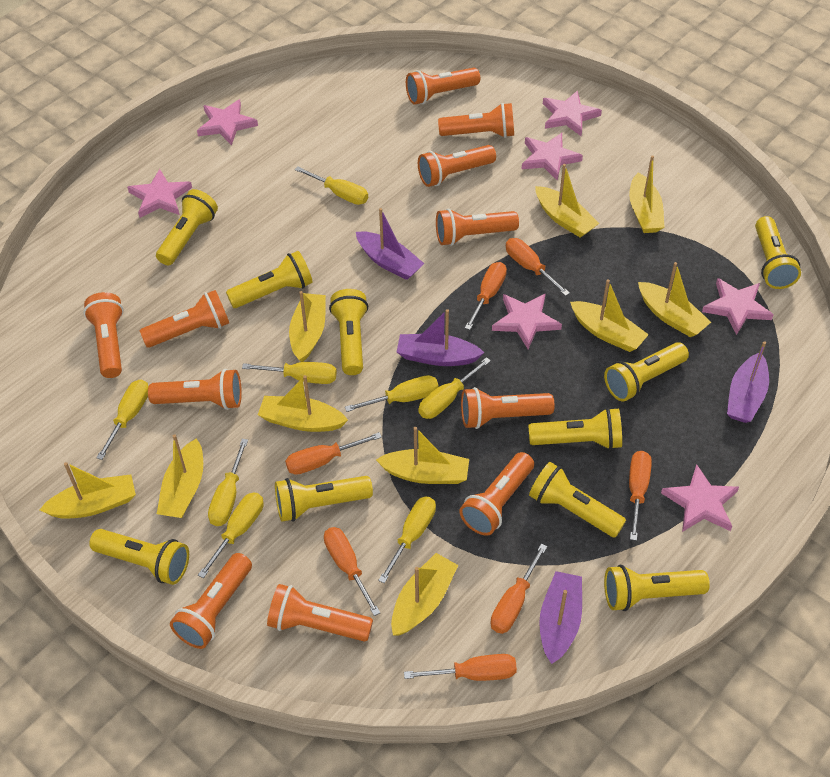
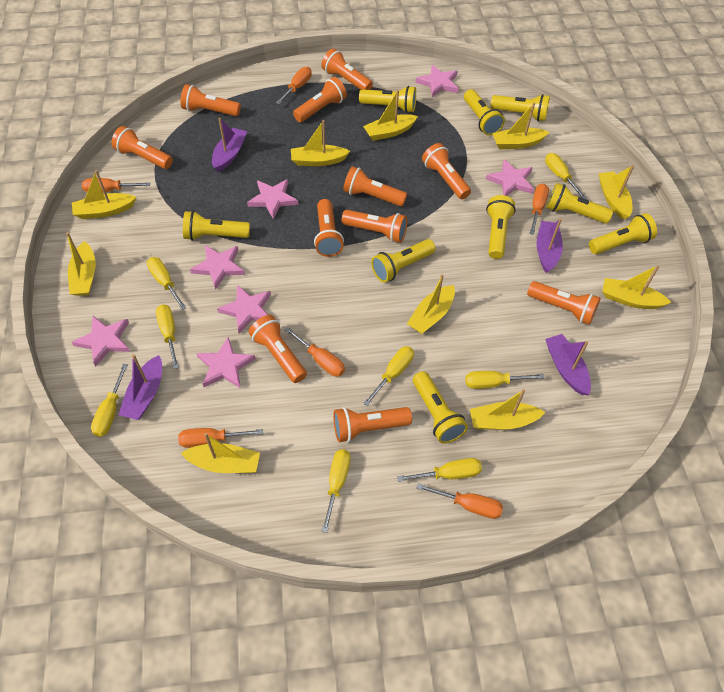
orange screwdriver: [285,432,382,475] [324,527,380,616] [404,654,517,681] [465,262,507,330] [491,543,547,634] [506,238,570,296] [629,451,652,541] = 7 -> [82,178,150,192] [178,428,263,448] [276,67,312,104] [285,327,345,377] [417,483,503,519] [529,184,549,235] = 6
yellow flashlight: [89,529,189,585] [156,189,218,266] [226,251,313,308] [275,476,373,522] [329,289,368,375] [528,408,622,450] [529,462,626,538] [604,342,689,402] [604,565,710,611] [755,216,801,289] = 10 -> [183,211,250,241] [359,86,416,113] [371,239,436,283] [413,371,468,444] [464,89,505,136] [486,195,516,259] [491,94,550,121] [546,183,613,223] [589,213,657,254] = 9

